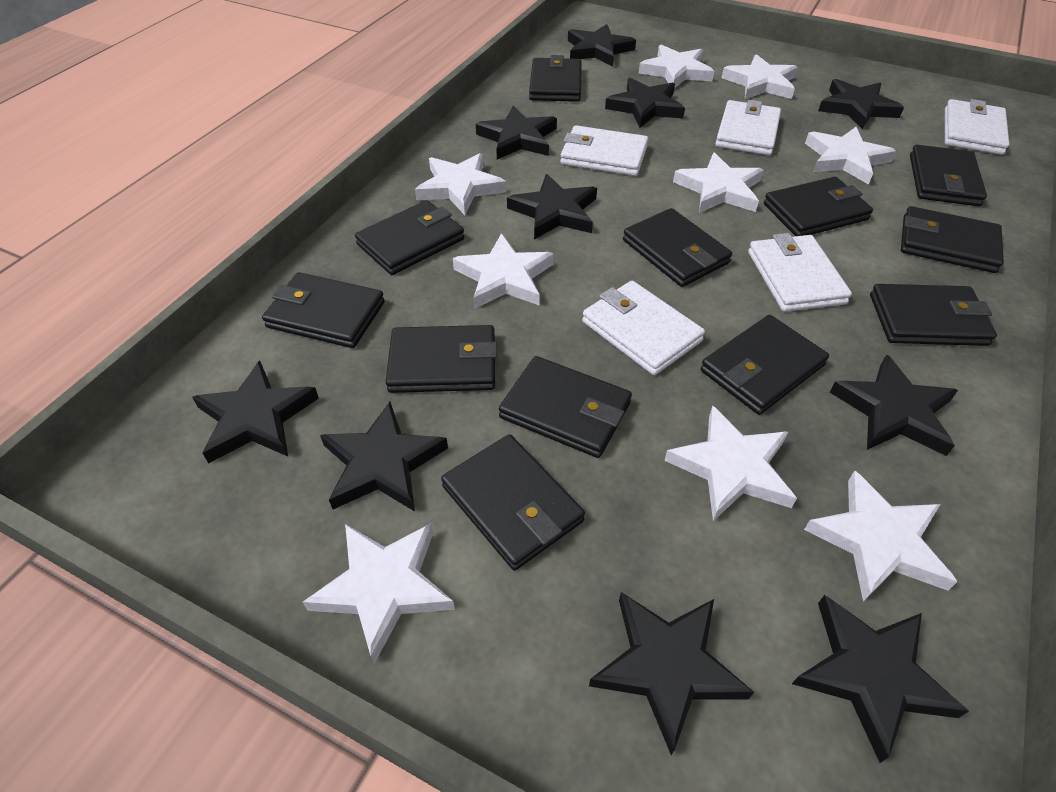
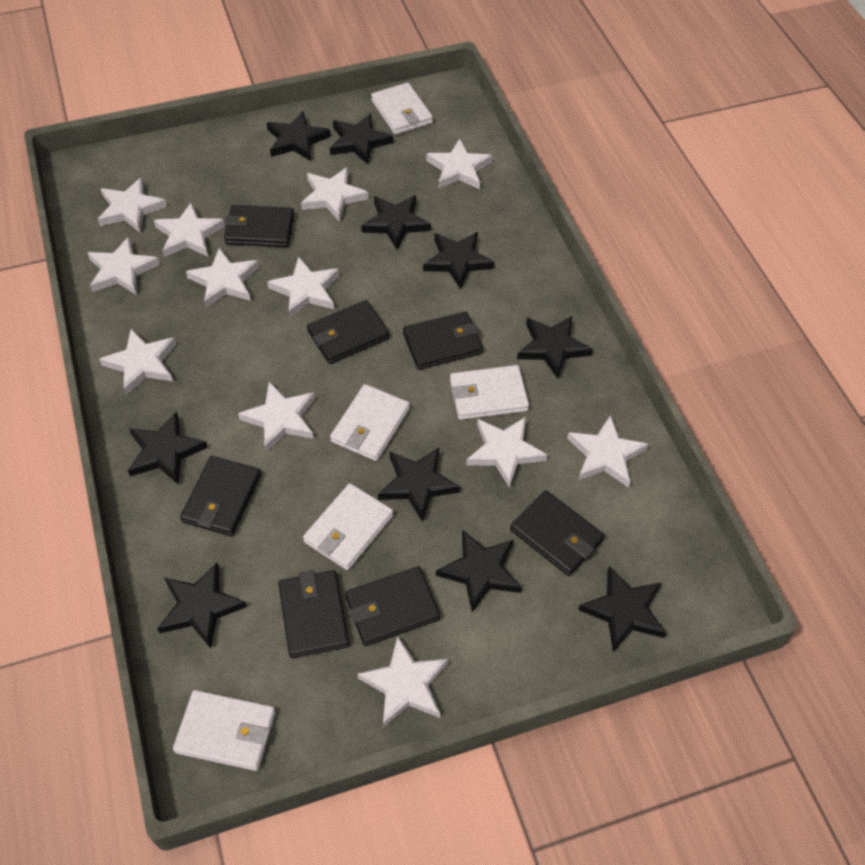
black wallet: [262,272,385,348] [355,200,464,275] [386,325,497,393] [441,434,585,570] [499,356,632,458] [529,55,582,102] [623,208,732,287] [701,315,829,415] [764,177,873,236] [870,284,997,346] [901,206,1004,273] [910,145,987,206] = 12 -> [180,456,261,536] [224,205,294,247] [278,570,349,658] [307,300,390,364] [345,566,440,646] [403,312,483,370] [510,490,605,576] = 7
white star: [303,523,455,664] [415,153,506,215] [453,233,554,309] [639,45,714,88] [664,406,797,521] [673,153,764,213] [722,54,798,99] [804,471,958,602] [805,127,896,185] = 9 -> [88,236,160,295] [97,177,167,233] [99,329,176,395] [154,203,225,257] [186,248,259,307] [238,381,315,452] [268,256,339,317] [301,167,369,222] [357,636,448,727] [426,139,493,189] [466,417,547,488] [567,415,648,488] = 12

